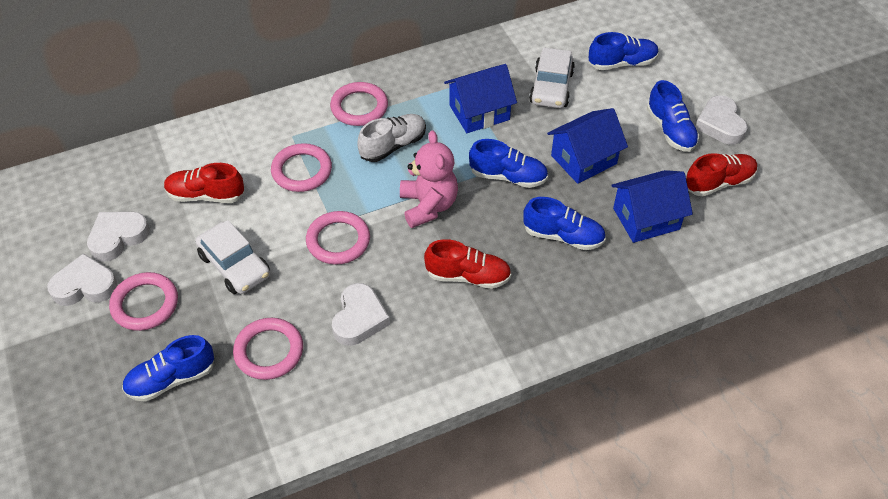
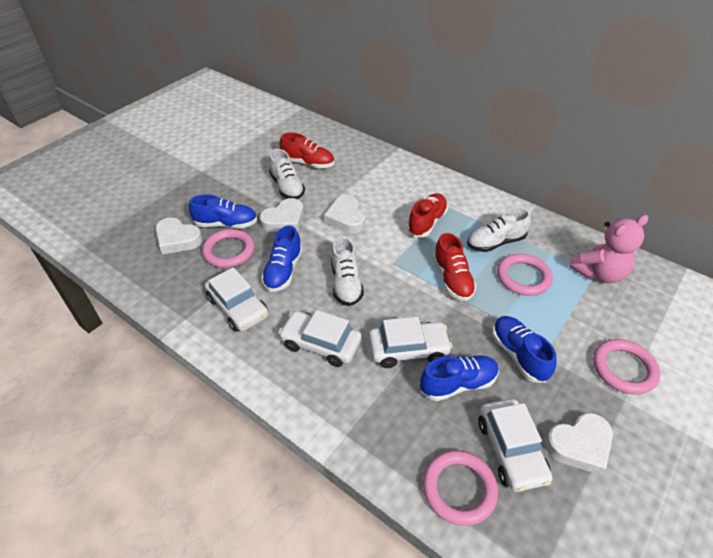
blue house: [444,64,517,133] [547,108,628,184] [611,170,693,243] = 3 -> none = 0
blue shoe: [122,335,214,402] [469,139,548,188] [523,197,606,250] [589,32,659,70] [647,80,699,152] = 5 -> [189,194,257,228] [261,225,303,292] [420,355,499,401] [492,316,557,383] = 4
pink ring: [109,272,178,331] [233,318,303,380] [271,143,332,192] [306,211,370,265] [330,82,388,126] = 5 -> [202,229,255,268] [423,450,498,526] [497,254,553,296] [593,339,660,395] = 4
white car: [195,220,270,294] [529,47,575,108] = 2 -> [205,267,268,332] [279,310,362,367] [369,316,452,368] [478,399,552,492] = 4
white shoe: [358,114,426,162] = 1 -> [269,149,305,199] [331,237,364,306] [467,208,531,252] = 3

